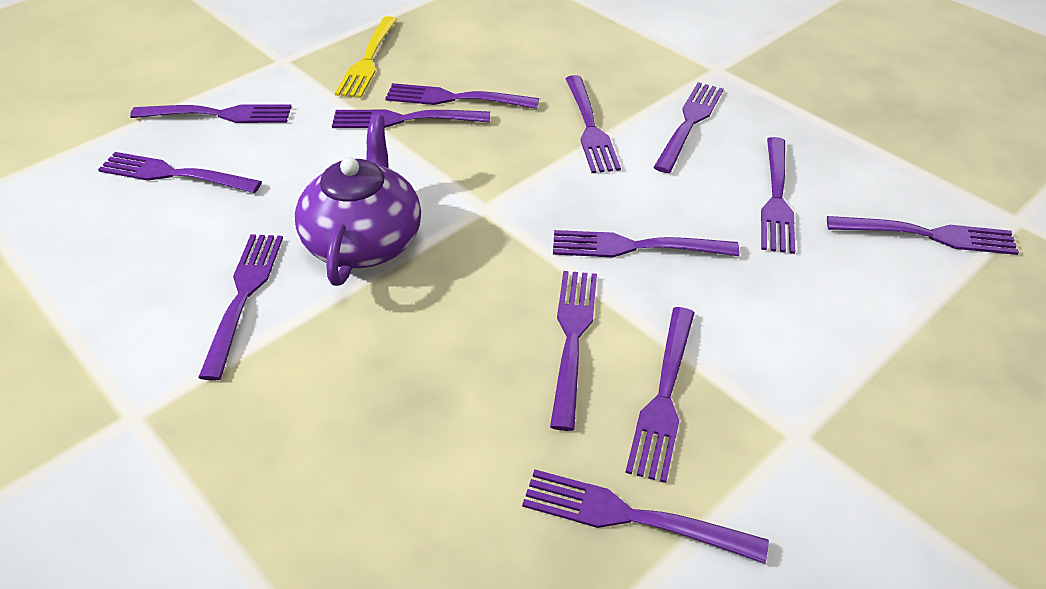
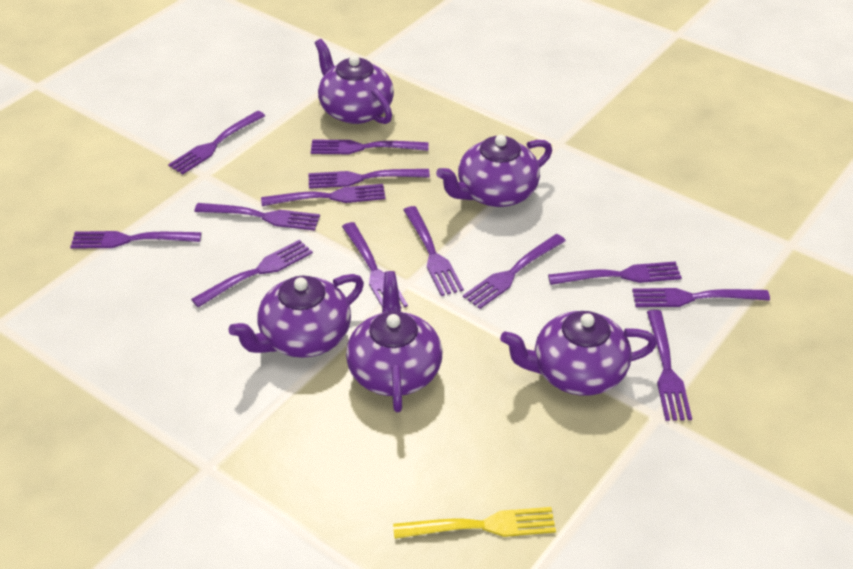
purple teapot: [295,114,421,286] = 1 -> [228,274,364,358] [315,39,394,124] [346,271,442,412] [436,135,552,207] [500,311,657,396] = 5

